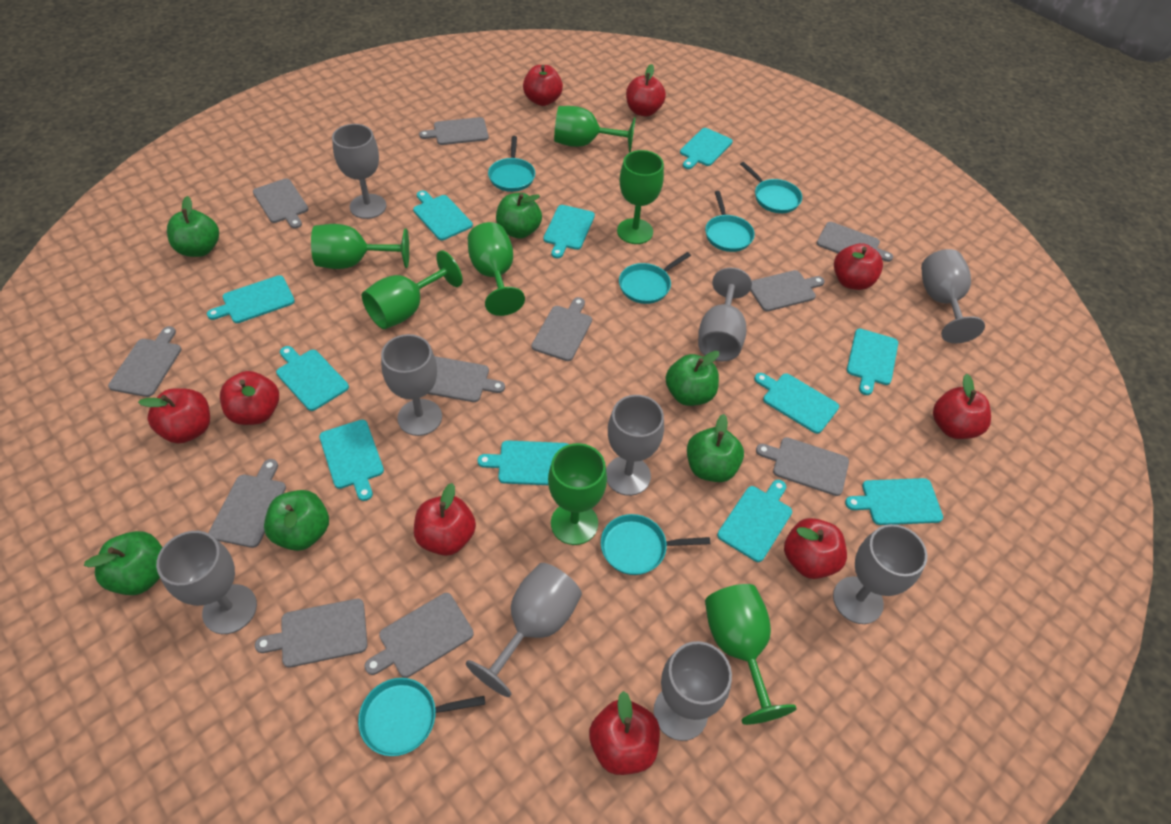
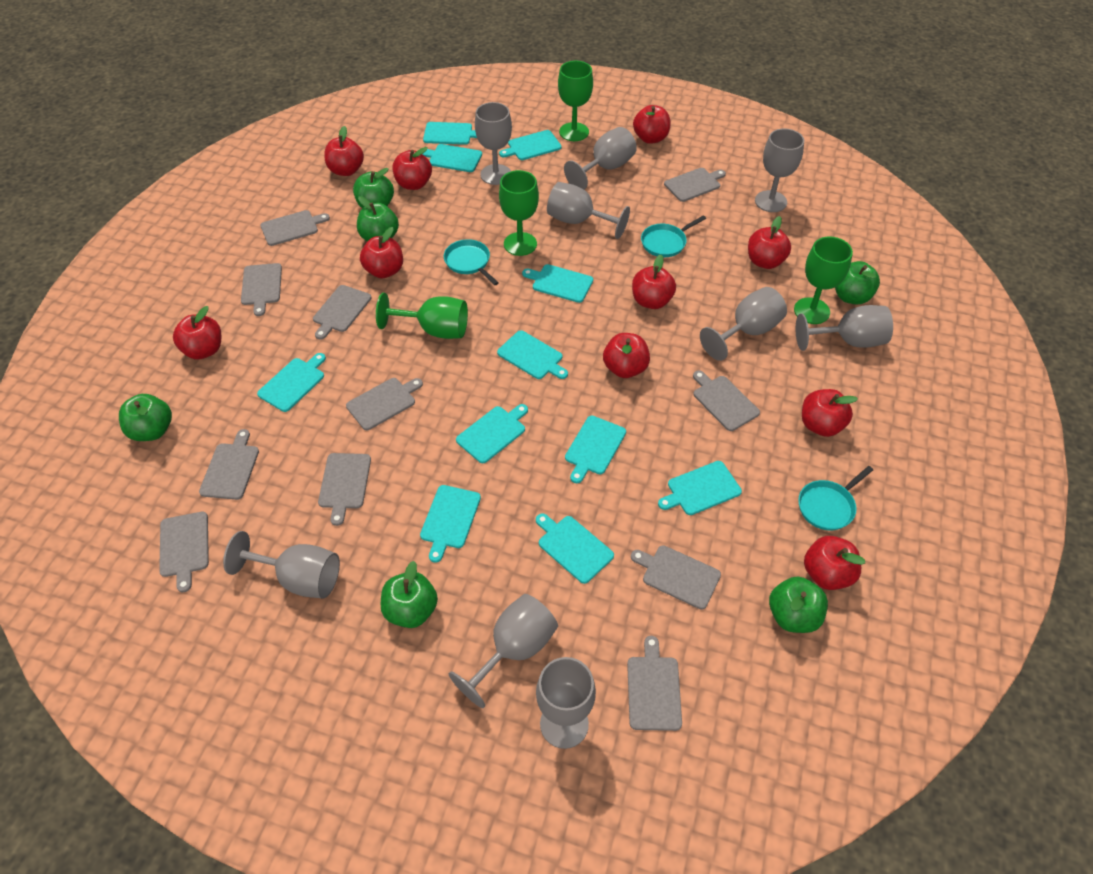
green goblet: [311,224,409,269] [362,250,463,329] [468,222,525,316] [548,443,607,545] [554,106,636,152] [617,150,664,244] [705,584,797,725] = 7 -> [376,293,468,339] [499,170,539,256] [558,61,593,141] [794,237,853,324] = 4
red apple: [138,388,210,443] [220,371,279,425] [414,483,476,556] [523,65,563,106] [589,691,660,775] [626,64,666,116] [784,518,847,579] [834,243,883,290] [933,374,991,439] = 9 -> [173,306,221,359] [324,126,364,176] [360,227,403,279] [393,147,432,190] [603,333,650,378] [632,255,676,309] [633,105,670,144] [748,216,791,269] [802,389,858,437] [804,536,865,590] = 10
turquoise pan: [358,678,485,756] [488,136,535,192] [601,514,710,575] [619,252,691,304] [705,191,755,252] [740,162,802,213] = 6 -> [444,239,499,285] [641,215,706,257] [798,466,873,531] = 3

